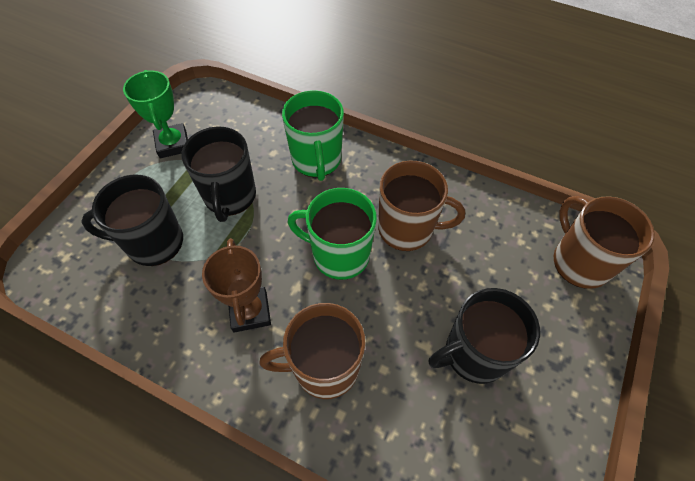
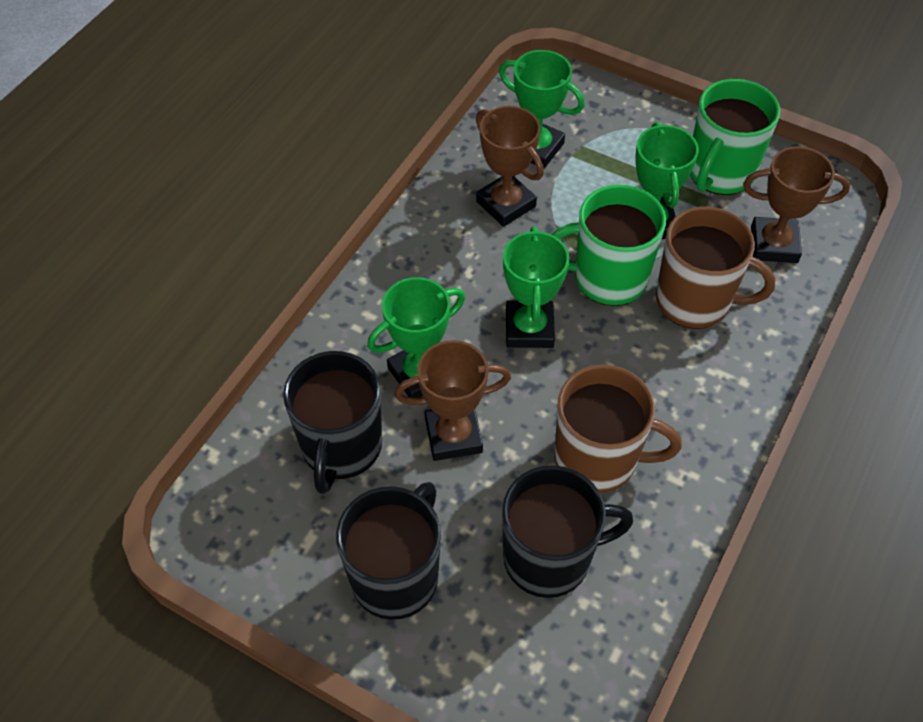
brown mug: [260,303,365,399] [378,161,465,251] [554,196,655,289] = 3 -> [554,365,682,493] [656,207,776,329] = 2
brown trophy: [202,238,271,333] = 1 -> [394,340,511,461] [476,106,544,227] [743,146,850,263] = 3
green trophy: [123,70,188,158] = 1 -> [367,277,465,397] [499,50,585,169] [503,226,569,348] [635,122,699,239] = 4

